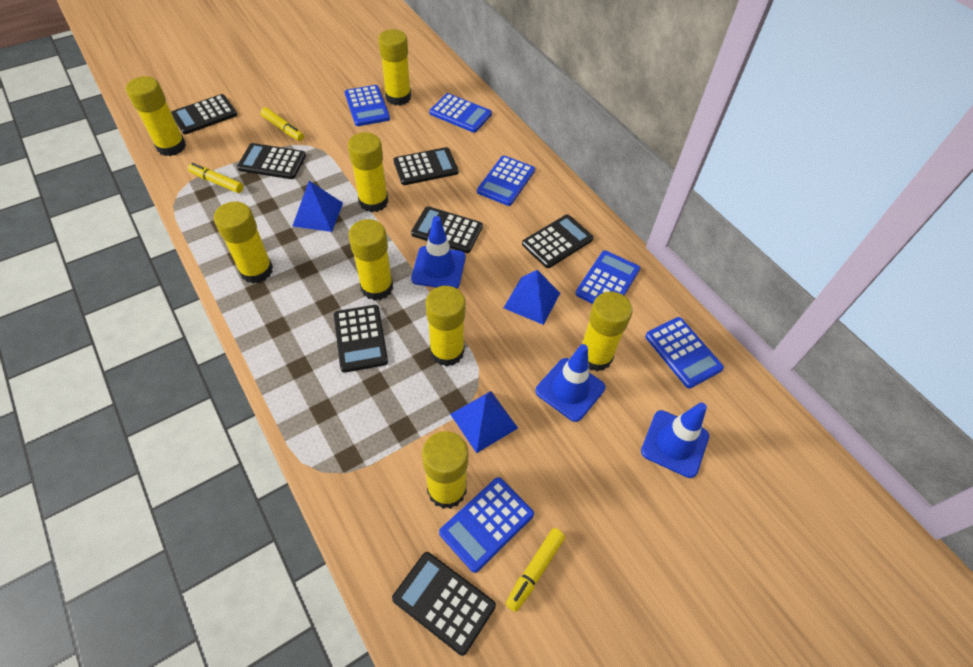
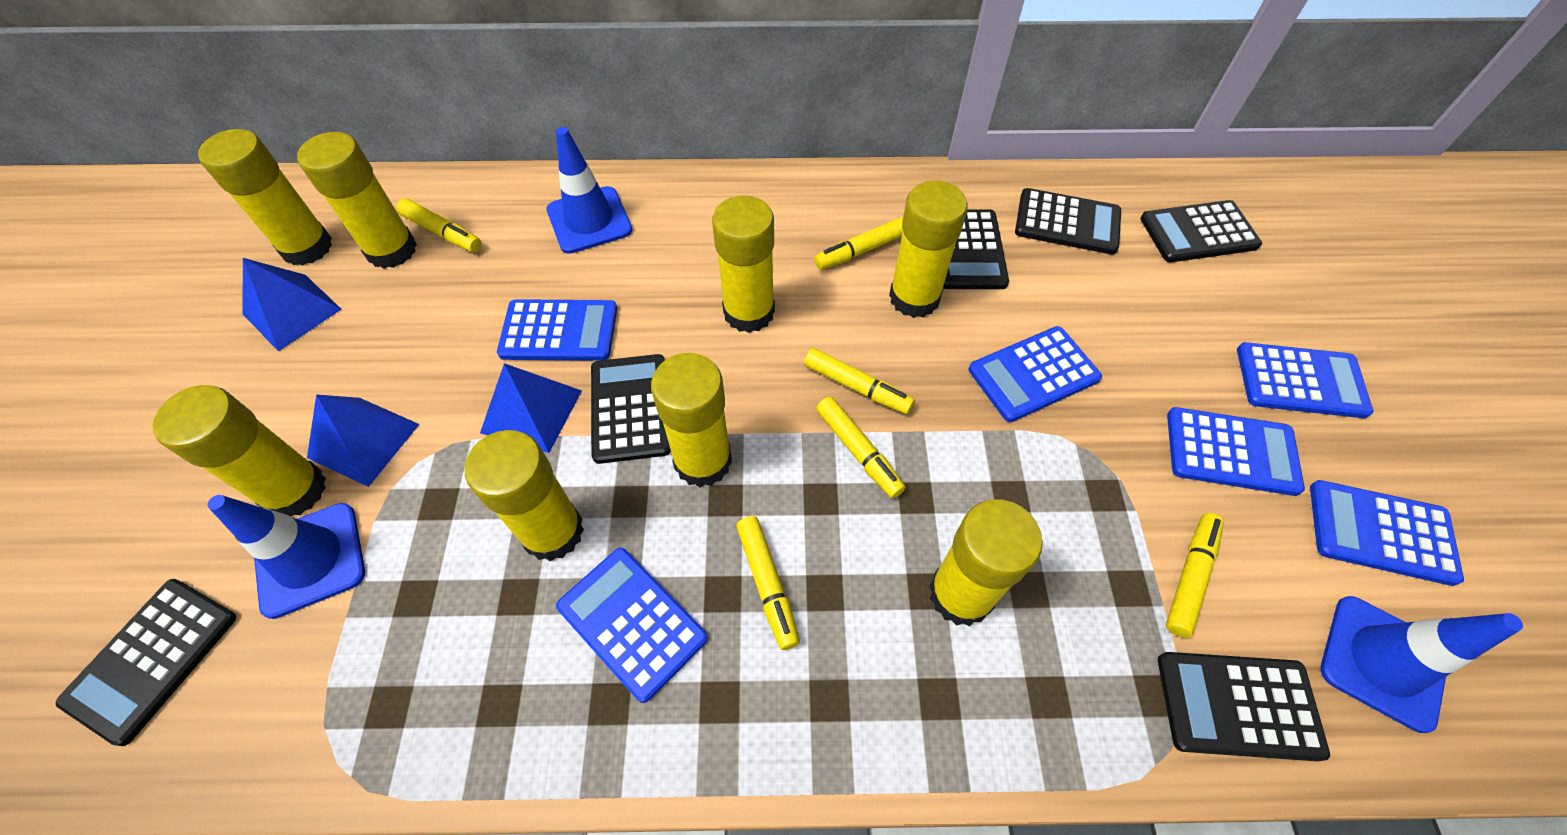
black calculator: [171,94,237,134] [237,143,306,179] [334,305,388,372] [392,552,496,656] [393,147,459,185] [411,206,483,253] [522,214,594,268] = 7 -> [56,579,236,746] [591,354,671,464] [943,209,1009,289] [1015,188,1121,254] [1140,200,1262,262] [1158,652,1330,761] = 6
yellow marker: [188,163,244,193] [260,107,304,141] [506,528,565,612] = 3 -> [396,198,482,252] [736,516,800,650] [804,348,915,414] [814,217,903,270] [816,397,906,498] [1166,513,1224,638] = 6

